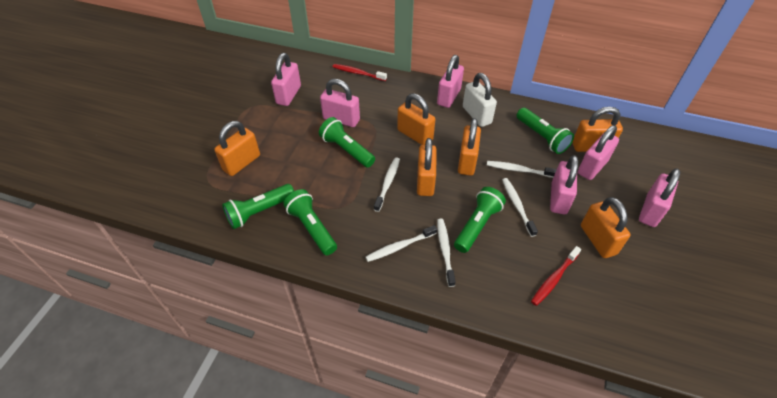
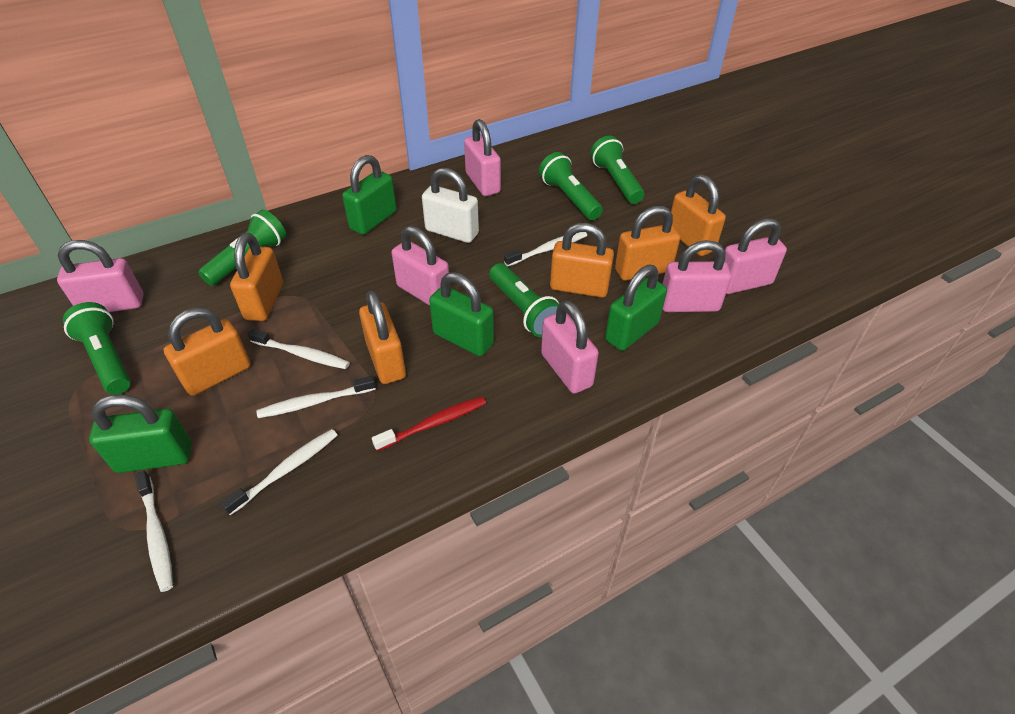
green padlock: none = 0 -> [89,395,192,473] [342,155,397,235] [429,272,494,356] [605,265,667,351] = 4
red toothbrush: [333,64,387,81] [531,246,581,306] = 2 -> [372,396,486,451] = 1

